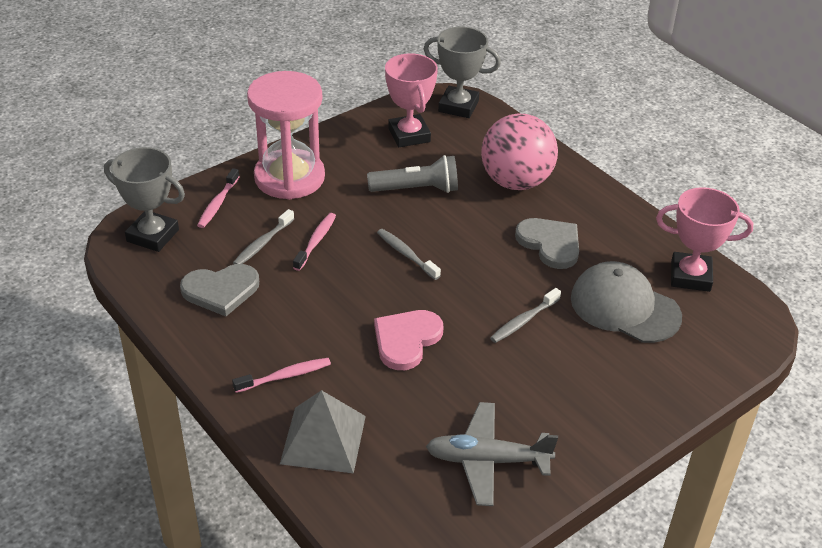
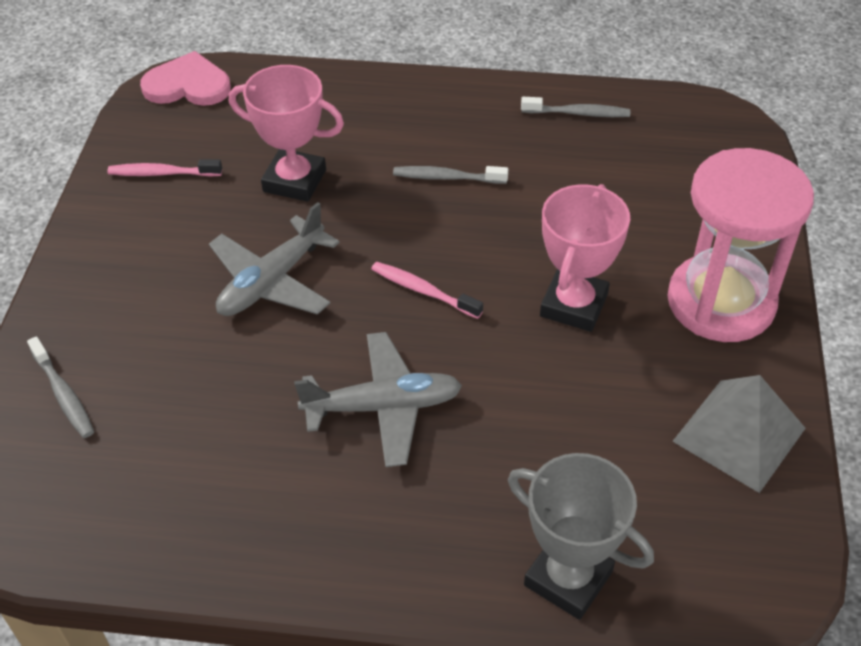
grey cap: [571,261,682,343] = 1 -> none = 0
grey flashlight: [367,155,458,193] = 1 -> none = 0
grey heart: [180,264,259,316] [515,218,579,269] = 2 -> none = 0
grey plane: [426,402,558,506] = 1 -> [209,202,340,316] [294,332,462,467] = 2
grey trophy: [104,147,185,252] [424,27,501,118] = 2 -> [508,453,654,620] = 1
pink ball: [481,113,558,190] = 1 -> none = 0
pink toothbrush: [197,168,239,228] [232,358,331,393] [293,213,336,271] = 3 -> [107,159,222,177] [371,262,483,319] = 2

